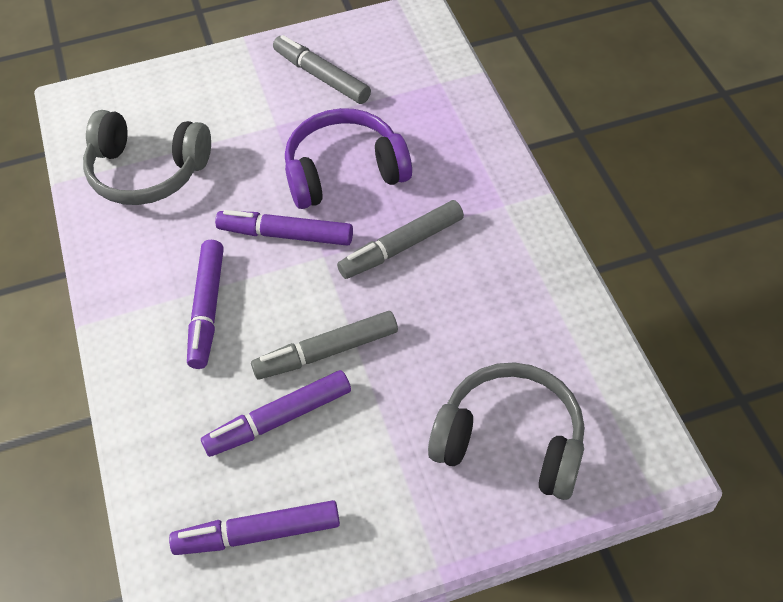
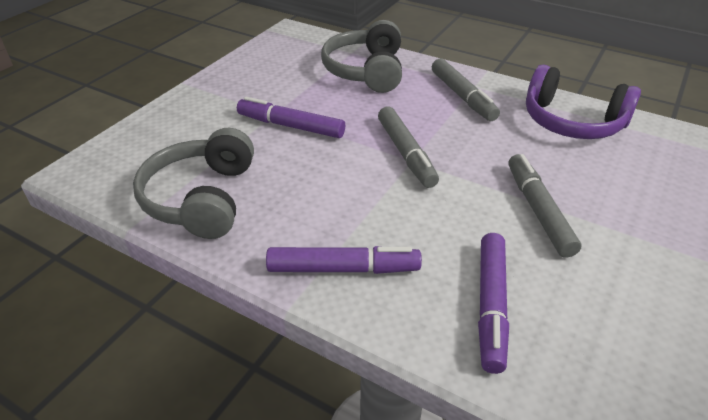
purple marker: [169,500,340,555] [187,240,224,369] [201,370,351,457] [215,210,353,246] = 4 -> [237,97,345,138] [266,246,422,274] [478,233,509,374] = 3

